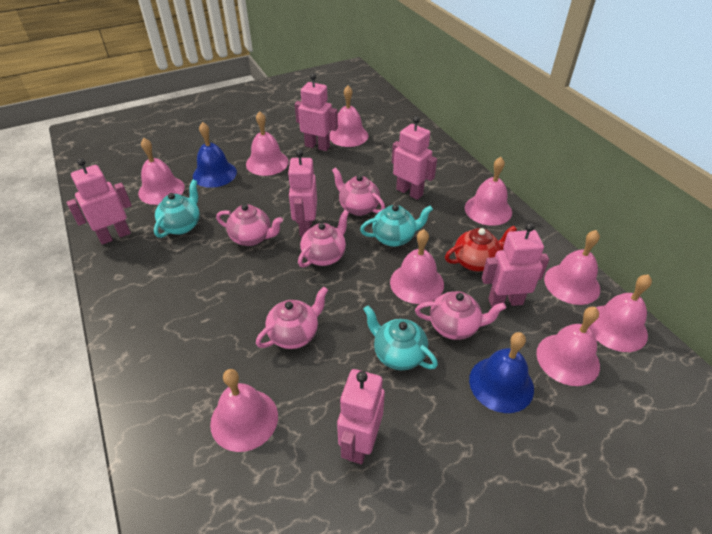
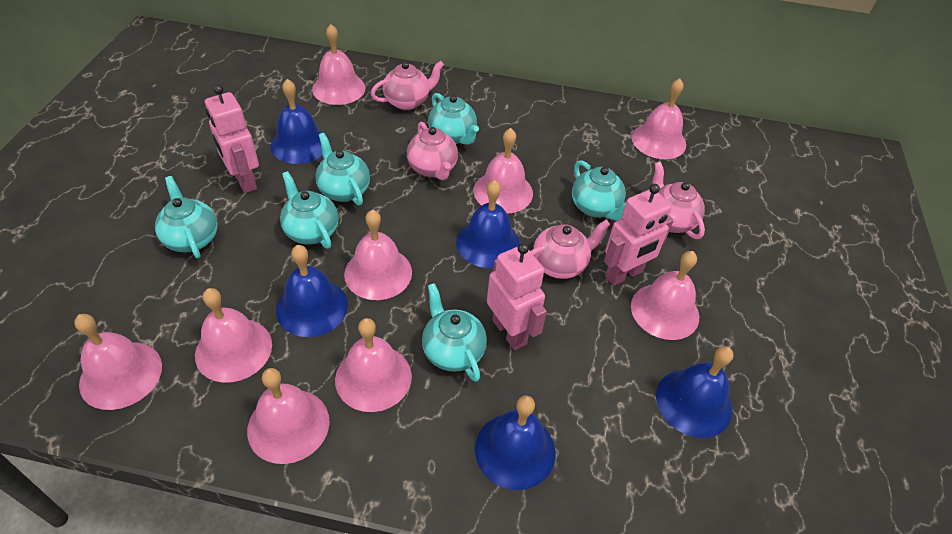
blue bell: [193,122,237,188] [469,332,534,413] = 2 -> [270,79,328,164] [276,245,348,337] [456,180,520,268] [475,395,555,490] [656,346,733,438] = 5
pink robot: [67,158,132,245] [287,150,317,237] [295,74,338,151] [337,369,385,464] [392,116,437,200] [482,223,549,307] = 6 -> [205,85,259,193] [487,243,547,350] [604,184,674,286] = 3
pink teapot: [216,204,283,246] [256,287,328,349] [298,210,349,268] [332,167,385,216] [415,291,506,340] = 5 -> [371,61,444,110] [407,122,458,180] [531,220,611,279] [652,161,705,239] = 4
red teapot: [445,225,517,271] = 1 -> none = 0
turquoise teapot: [154,180,200,238] [360,204,433,247] [363,306,438,370] = 3 -> [155,176,218,258] [280,171,338,249] [315,133,370,205] [422,283,487,382] [428,93,479,145] [572,160,626,221] = 6

